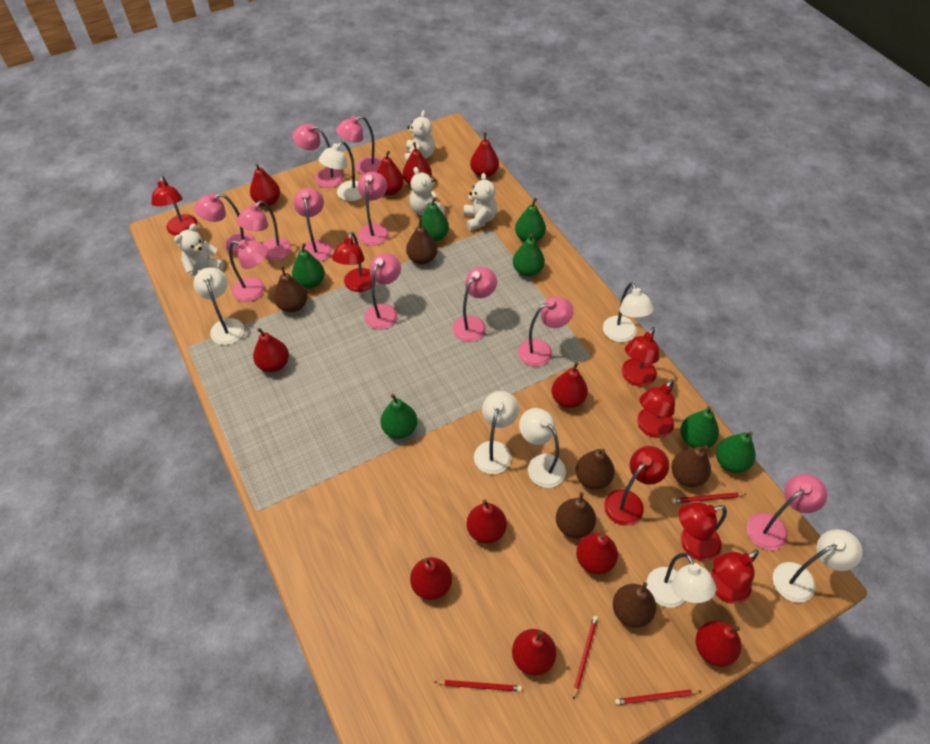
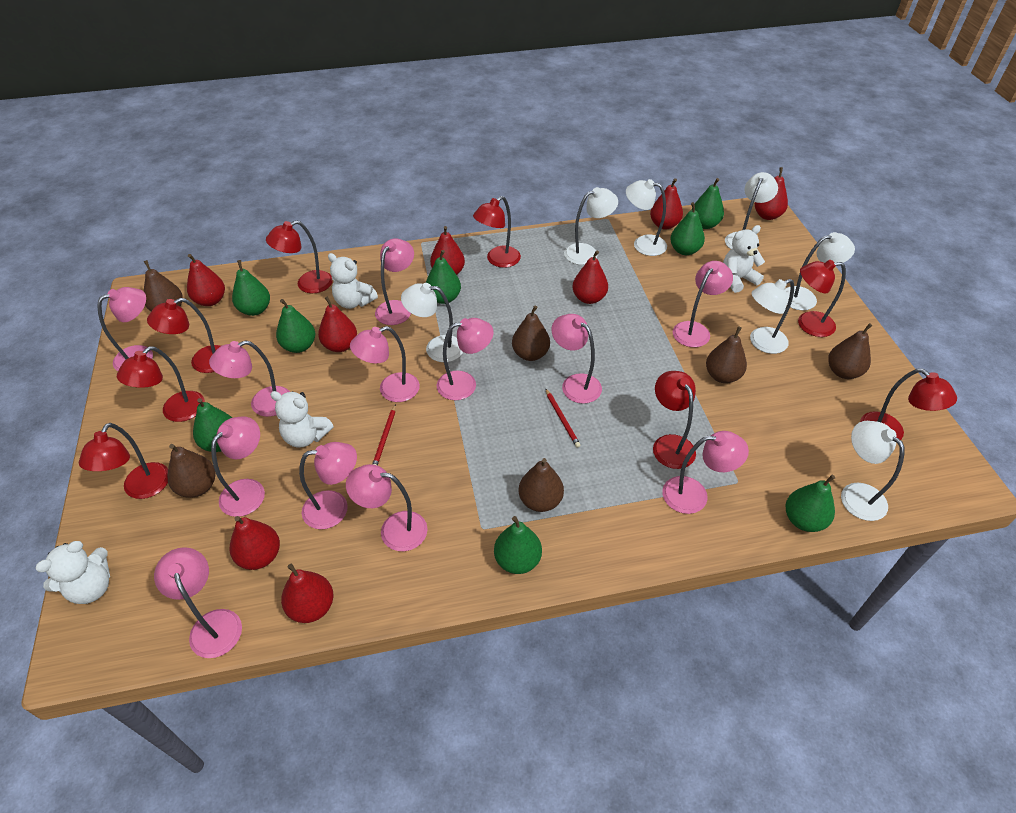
green pear: [292,243,325,289] [381,394,418,439] [418,197,449,242] [513,234,545,277] [515,198,546,242] [680,406,719,448] [716,432,756,473] = 7 -> [193,398,232,452] [232,260,270,316] [276,299,315,353] [426,250,461,304] [494,516,542,574] [670,202,705,255] [692,178,724,229] [786,475,835,532] = 8
pink lamp: [194,193,256,255] [229,239,268,302] [236,200,292,261] [292,124,344,188] [293,188,332,262] [336,116,382,175] [358,172,389,246] [364,253,401,330] [452,267,497,342] [518,296,574,367] [747,474,827,550] = 11 -> [97,287,153,371] [154,547,242,658] [209,340,290,417] [211,416,265,517] [299,442,357,529] [346,464,428,551] [350,326,420,402] [375,238,414,325] [437,318,494,400] [551,314,602,404] [662,431,749,514] [673,261,733,347] = 12
red lamp: [151,176,197,236] [332,232,372,292] [604,446,669,526] [622,327,659,387] [637,379,675,438] [679,502,727,561] [710,549,759,604] = 7 -> [79,423,168,499] [117,346,205,422] [147,298,221,373] [266,220,333,293] [473,196,521,268] [653,371,696,469] [798,260,846,337] [860,369,957,440] = 8
red pear: [250,163,280,206] [253,328,289,372] [377,151,404,195] [403,142,432,186] [410,557,452,600] [467,499,507,544] [470,132,499,178] [512,629,557,676] [552,362,588,408] [576,533,618,574] [696,621,741,667] = 11 -> [187,254,225,306] [230,516,280,570] [281,564,333,623] [318,296,357,352] [430,226,465,275] [572,251,608,304] [650,178,683,229] [755,167,788,220] = 8
red pencil: [435,680,522,692] [573,616,598,700] [615,689,701,705] [672,493,746,503] = 4 -> [372,404,396,466] [545,388,581,448] = 2

